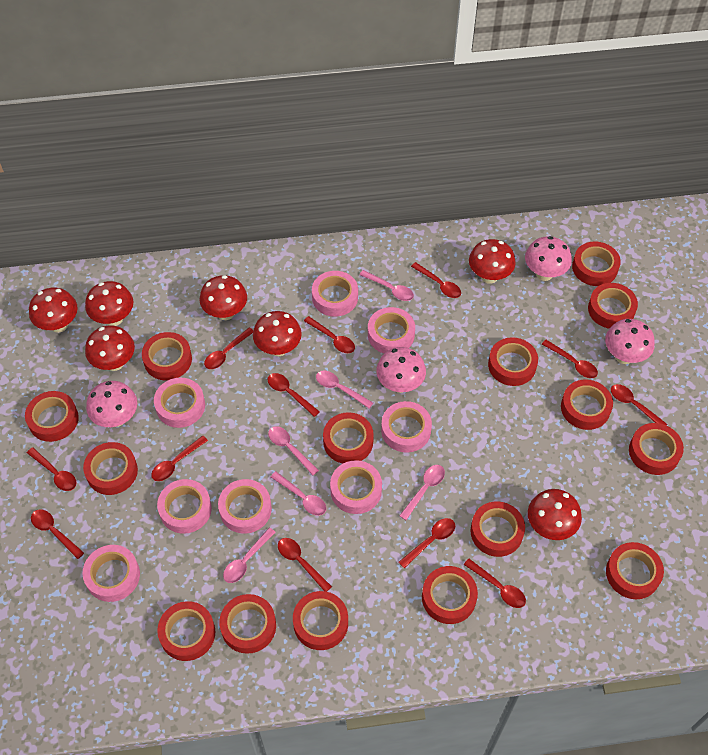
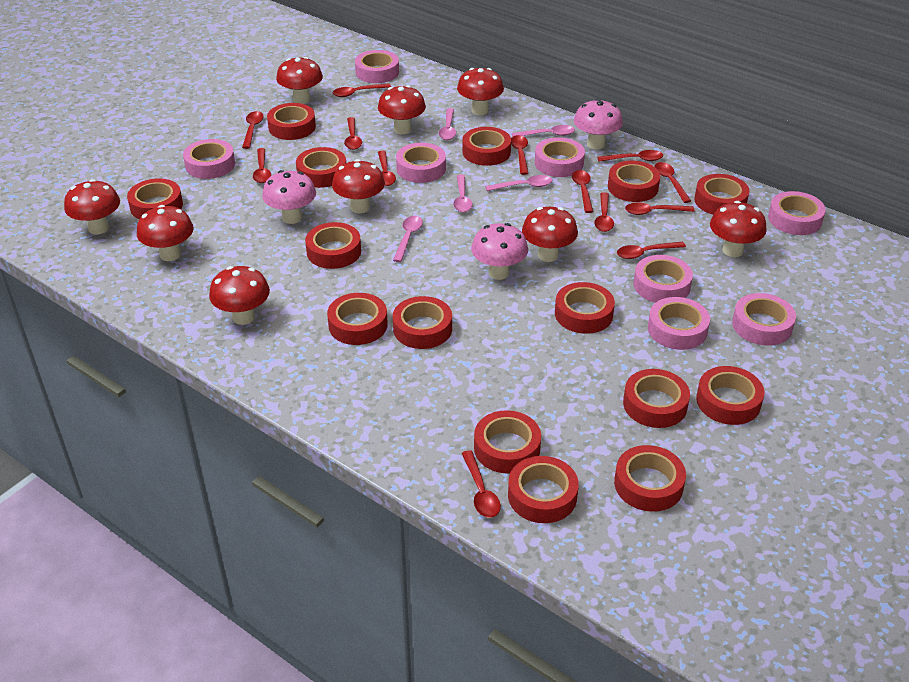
pink mushroom: [86,381,137,427] [376,347,426,393] [525,236,572,281] [605,319,655,364] = 4 -> [262,170,316,224] [471,223,528,280] [574,99,623,149] = 3
pink spoon: [223,527,276,583] [268,426,319,475] [271,471,326,516] [316,371,373,408] [359,270,414,301] [399,465,445,520] = 6 -> [393,216,423,262] [439,108,456,140] [453,175,473,212] [485,175,552,191] [512,125,575,137] = 5
red mushroom: [29,288,78,333] [85,281,133,326] [85,325,135,371] [200,275,247,320] [253,311,302,356] [469,239,516,284] [528,489,582,540] = 7 -> [64,179,120,235] [137,205,194,261] [209,266,270,325] [276,57,323,104] [332,159,385,213] [378,85,426,134] [457,68,504,115] [522,207,578,262] [710,201,767,257] = 9
red spoon: [27,447,76,491] [31,509,84,559] [151,435,208,481] [204,327,254,369] [267,373,320,417] [278,538,332,592] [304,316,355,353] [399,518,455,568] [411,262,461,298] [464,559,526,608] [542,340,598,378] [611,384,668,426] = 12 -> [242,111,264,149] [253,148,271,183] [332,83,391,97] [344,117,362,150] [378,151,396,186] [462,450,501,518] [511,135,529,175] [572,170,593,213] [594,192,614,232] [597,150,663,162] [617,242,686,259] [625,202,695,215] [654,162,691,203] = 13

